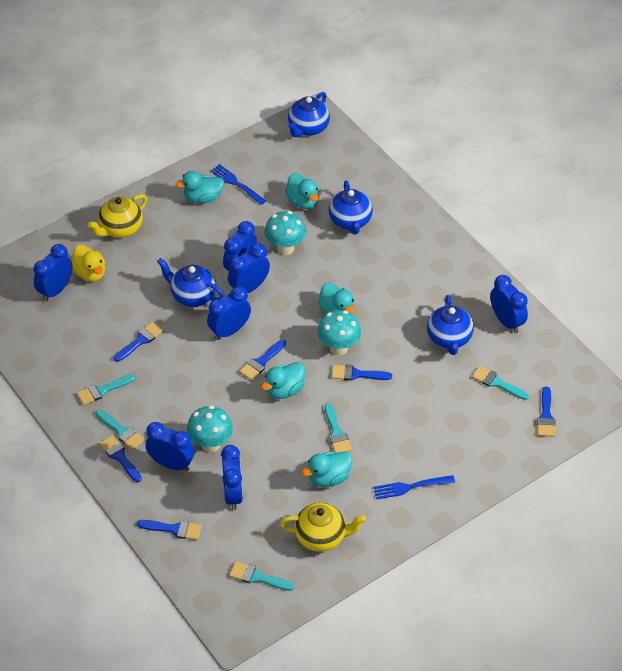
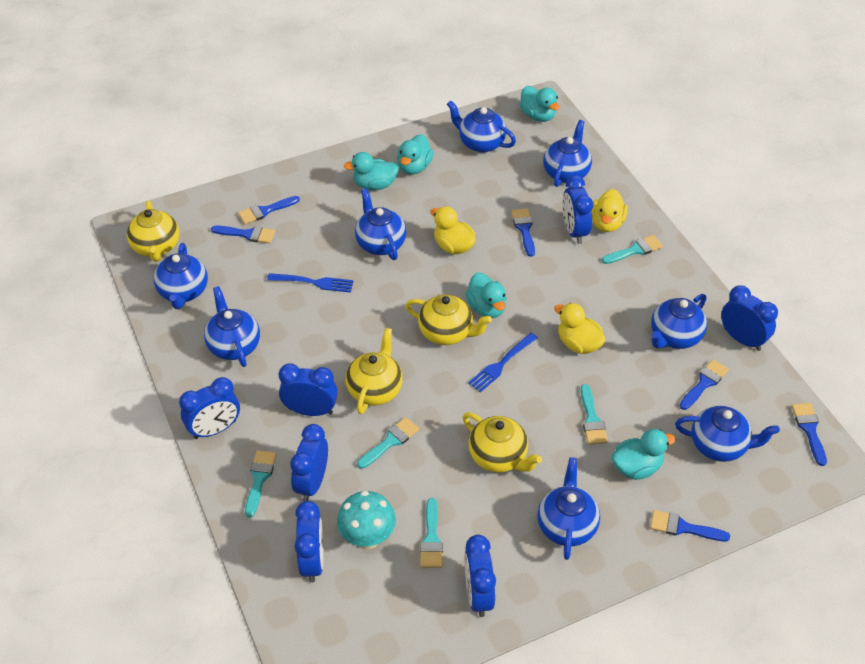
blue teapot: [157,258,225,307] [288,92,330,137] [329,181,373,235] [427,295,474,355] = 4 -> [154,243,208,309] [204,286,260,367] [355,188,406,260] [447,100,516,153] [537,457,600,560] [543,120,592,187] [651,294,707,349] [675,406,780,462] = 8
turquoise mushroom: [187,405,233,453] [264,211,306,255] [317,310,361,355] = 3 -> [337,491,396,549] = 1
yellow duck: [72,245,105,282] = 1 -> [430,206,476,254] [554,303,606,354] [592,189,628,232] = 3
yellow teapot: [88,194,147,238] [280,503,366,552] = 2 -> [127,200,179,262] [346,328,403,414] [406,294,492,345] [463,412,542,472] = 4

